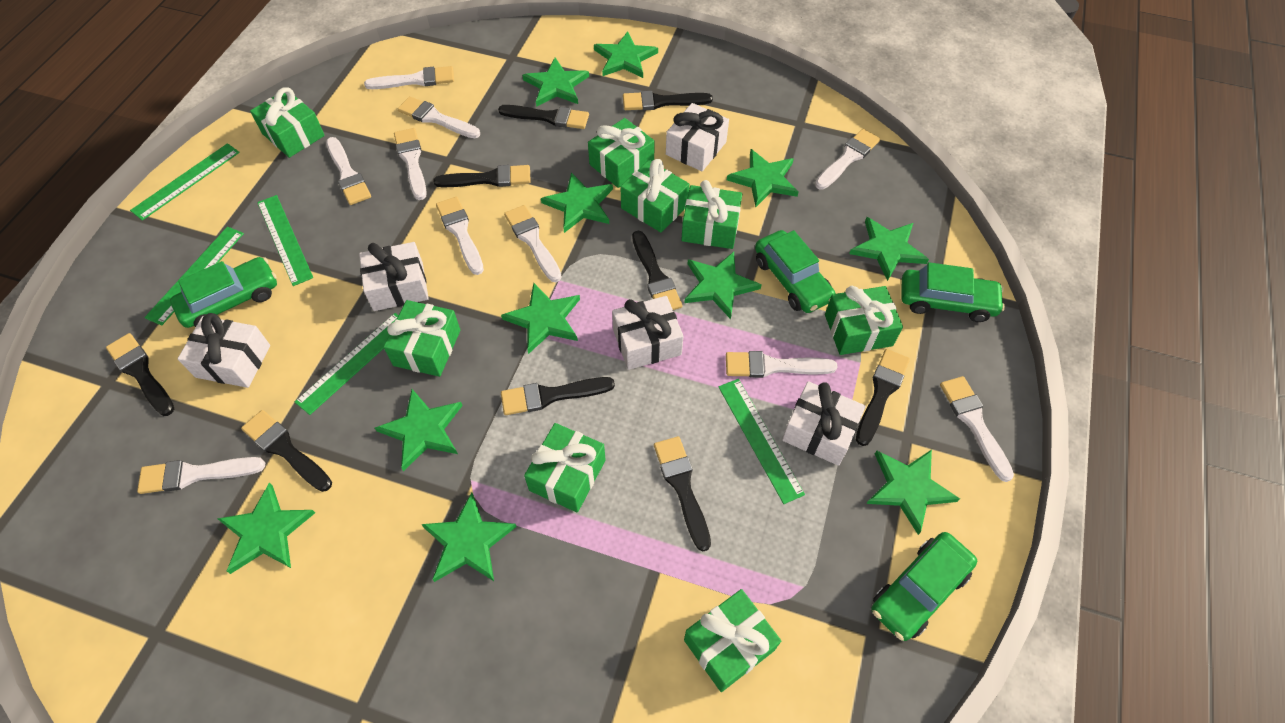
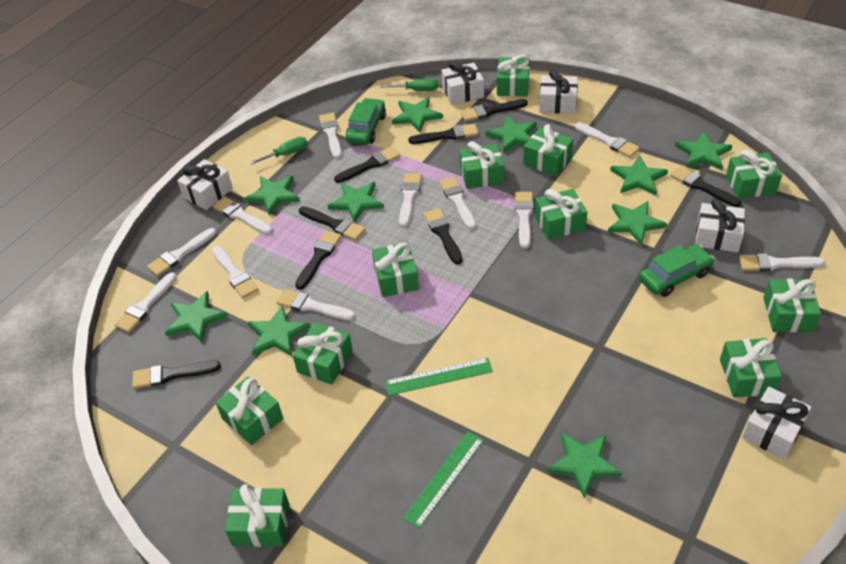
black brush: [106,333,174,416] [241,410,332,492] [433,165,531,187] [498,105,589,129] [501,377,615,415] [623,91,713,110] [632,231,683,310] [654,436,711,551] [856,349,910,446] = 9 -> [132,361,221,389] [295,230,342,290] [299,206,366,241] [334,146,400,183] [408,123,479,144] [424,208,463,264] [461,99,528,121] [670,166,742,207] = 8
green car: [170,257,277,328] [755,230,836,313] [872,532,977,641] [901,262,1005,322] = 4 -> [346,98,386,145] [639,244,715,297] = 2
green gift: [250,87,325,158] [383,300,461,377] [524,423,606,513] [588,118,655,188] [620,159,690,232] [681,180,742,249] [684,589,781,692] [825,286,903,355] = 8 -> [215,377,283,445] [225,484,289,547] [293,322,353,385] [372,242,419,297] [460,141,504,189] [497,55,530,97] [523,124,573,176] [535,189,588,240] [720,338,782,398] [726,150,782,199] [763,278,821,332] = 11
green ruler: [130,143,240,221] [144,227,244,326] [257,195,313,286] [295,313,399,415] [719,379,805,504] = 5 -> [385,358,493,396] [403,431,484,528] = 2
green screwdriver: none = 0 -> [250,137,308,165] [381,78,438,91] = 2
green star: [217,483,315,574] [375,389,463,471] [421,492,517,582] [501,283,580,354] [522,58,589,107] [541,172,613,233] [594,31,658,78] [684,252,762,319] [727,149,799,207] [849,217,929,281] [866,449,960,535] = 11 -> [165,291,228,342] [244,176,300,216] [248,305,310,356] [327,182,384,223] [392,97,443,133] [486,115,537,153] [547,432,622,498] [607,201,667,246] [610,155,668,196] [675,131,732,170] = 10
white brush: [137,457,265,494] [326,137,371,205] [364,66,454,89] [394,128,427,200] [398,96,480,138] [436,196,484,275] [504,205,562,282] [726,351,837,378] [815,129,880,190] [940,376,1014,482] = 10 -> [114,272,177,333] [147,228,216,276] [212,246,259,298] [213,196,273,235] [276,289,355,321] [319,113,342,159] [399,173,422,227] [439,177,476,230] [515,192,534,249] [575,123,640,158] [739,253,825,271] = 11

